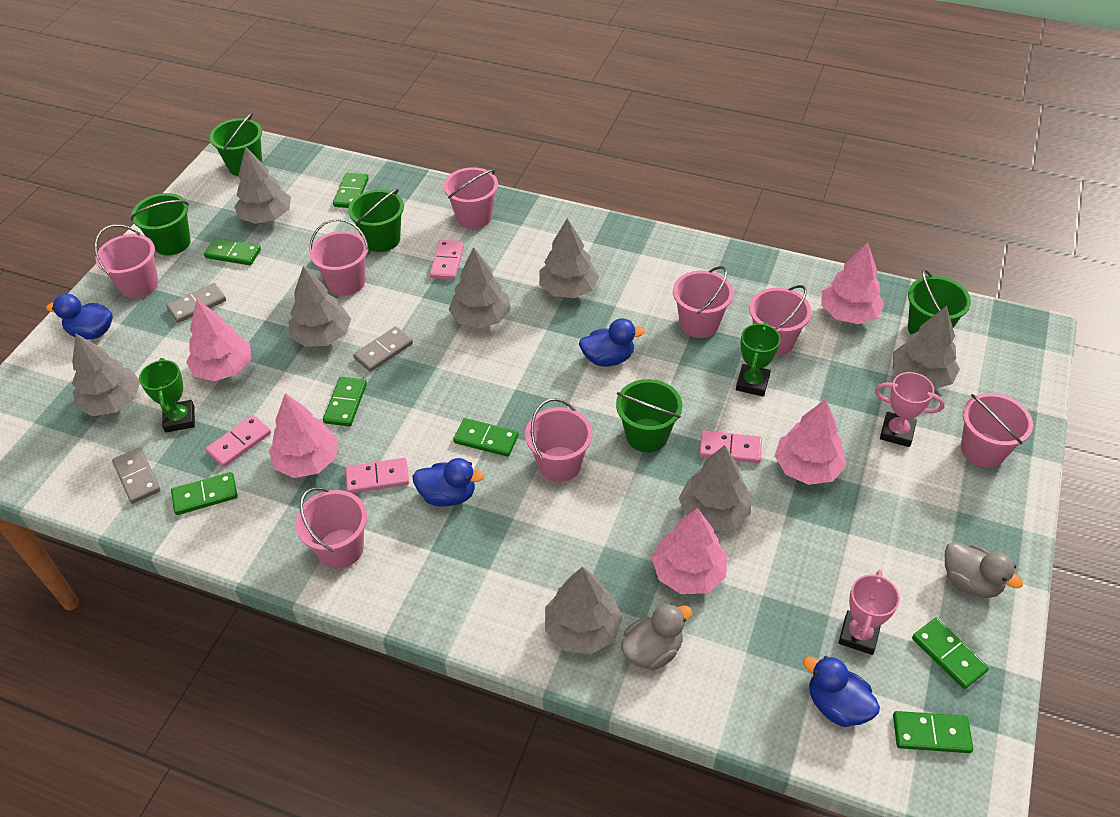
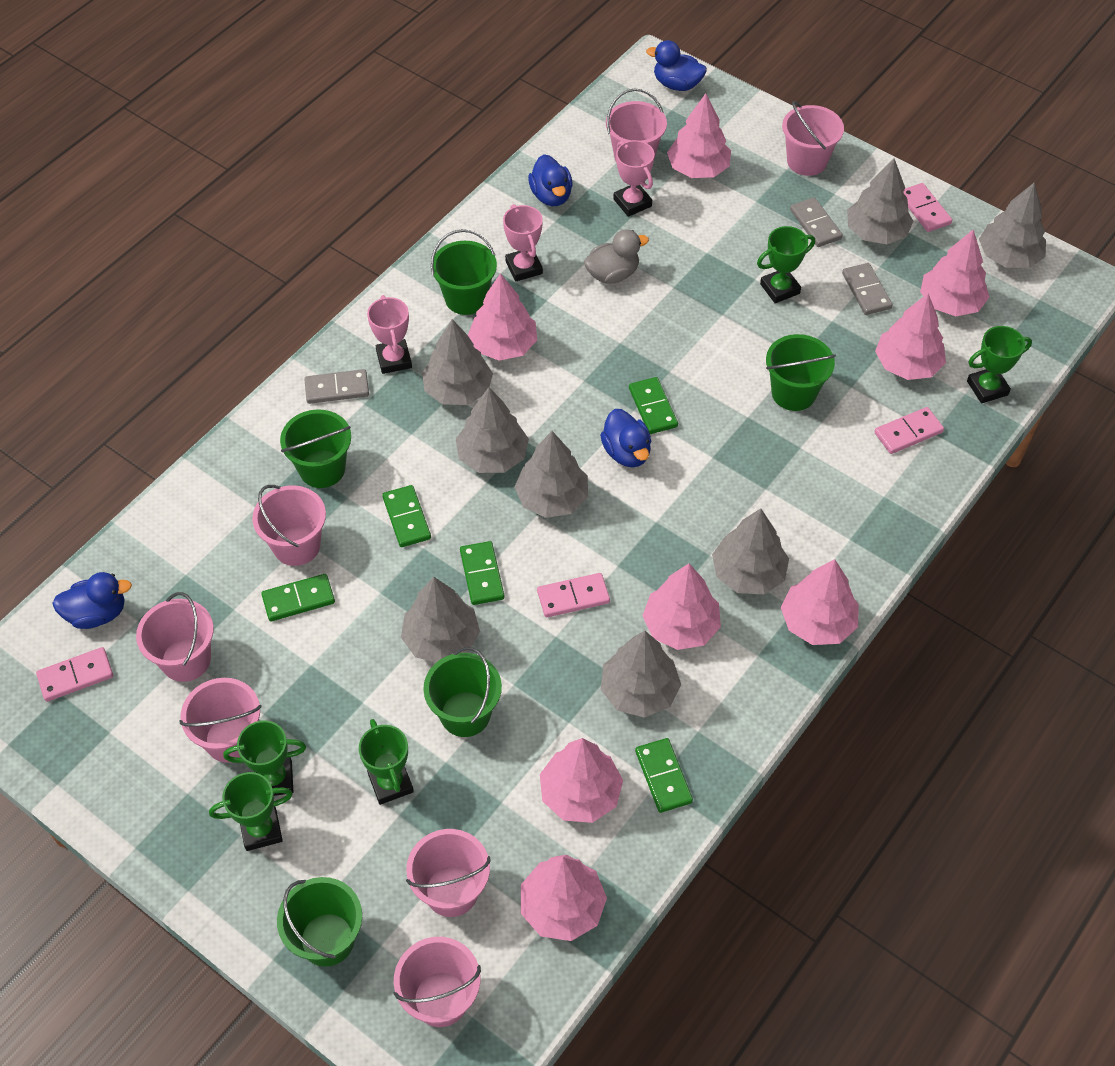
green domino: [171,472,238,515] [204,238,261,265] [323,377,367,426] [333,173,369,208] [453,418,518,457] [893,711,973,753] [912,618,989,689] = 7 -> [261,574,335,621] [382,485,431,547] [460,541,505,605] [629,377,678,434] [635,738,693,813] = 5
green trophy: [139,358,195,432] [736,322,781,397] = 2 -> [209,772,293,851] [223,721,306,796] [359,719,414,805] [757,226,815,303] [967,326,1032,403] = 5
grey duck: [621,603,692,670] [945,542,1023,598] = 2 -> [584,229,649,284] = 1
pink bucket: [94,224,158,299] [295,487,367,569] [309,219,369,296] [444,167,498,229] [525,398,592,482] [673,266,734,338] [749,285,812,356] [961,393,1033,468] = 8 -> [136,592,214,682] [179,678,262,763] [252,485,326,566] [394,937,481,1027] [406,829,491,917] [606,88,667,161] [782,101,844,176] = 7
pink tree: [186,299,251,381] [269,394,338,478] [652,508,727,594] [775,399,846,485] [821,242,884,324] = 5 -> [468,273,537,361] [521,855,607,941] [540,738,623,823] [642,563,721,650] [667,93,731,178] [781,559,859,645] [875,294,946,380] [920,229,989,316] = 8
pink trophy: [839,570,900,655] [875,372,945,447] = 2 -> [367,295,412,374] [503,204,543,282] [613,140,654,217] = 3

